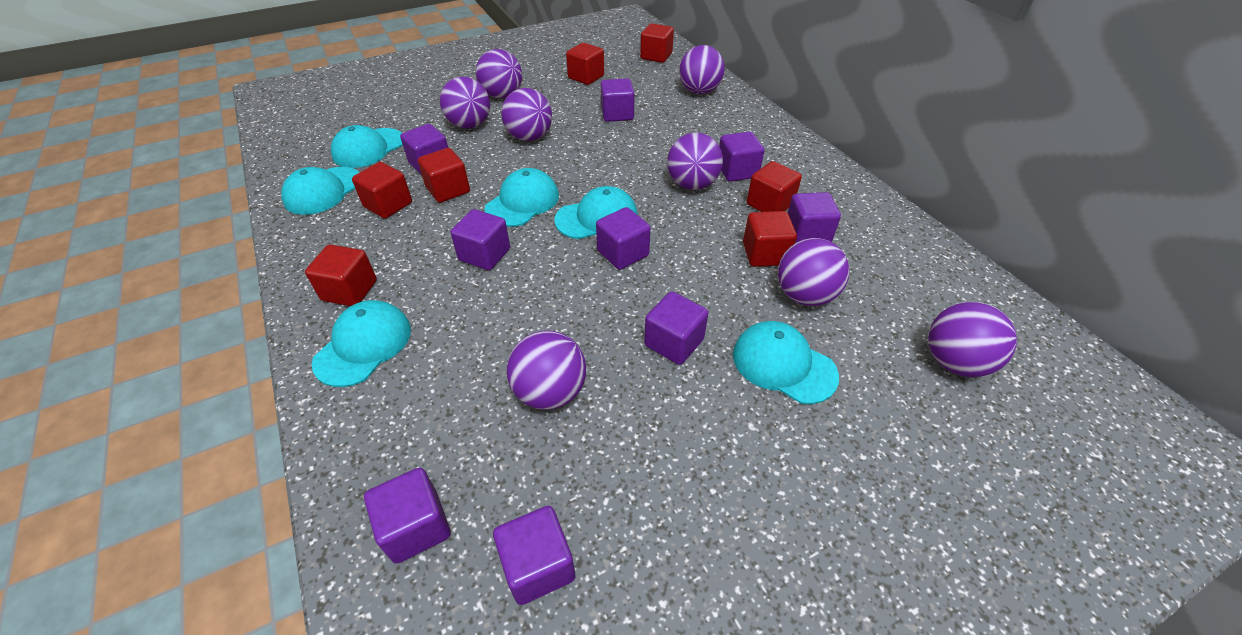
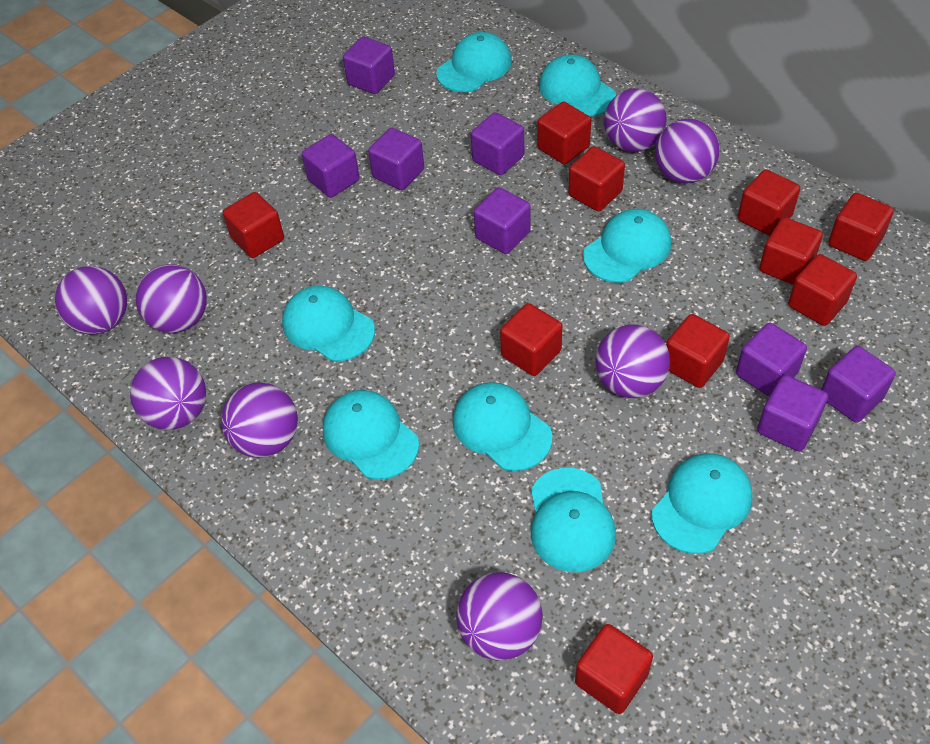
purple cube: [364,468,451,564] [400,124,448,175] [451,209,510,270] [493,506,576,605] [596,207,651,270] [601,78,635,122] [644,291,709,365] [719,131,764,182] [788,192,841,242] = 9 -> [302,134,360,198] [343,37,395,94] [368,128,424,190] [471,112,524,175] [474,187,531,254] [736,323,807,397] [757,375,828,452] [821,346,896,423] = 8
red cube: [305,244,377,306] [352,162,412,219] [418,148,470,203] [566,43,604,85] [640,23,674,63] [743,211,797,267] [747,161,802,212] = 7 -> [223,192,284,258] [500,303,562,376] [537,101,591,165] [568,146,625,212] [575,624,653,714] [666,314,730,388] [738,169,800,236] [759,217,823,285] [788,254,857,326] [828,193,894,261] = 10
turquoise cap: [281,167,360,215] [312,300,411,387] [331,125,403,168] [484,168,559,227] [554,186,638,239] [733,321,839,404] = 6 -> [282,286,375,362] [323,390,419,480] [436,32,512,92] [453,382,552,471] [531,468,616,572] [539,54,616,117] [583,209,671,283] [652,453,753,554] = 8

